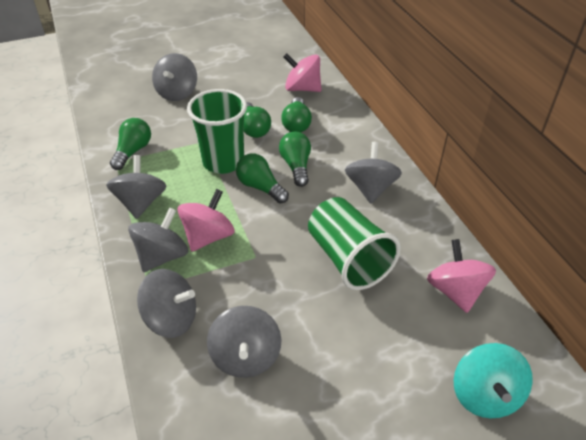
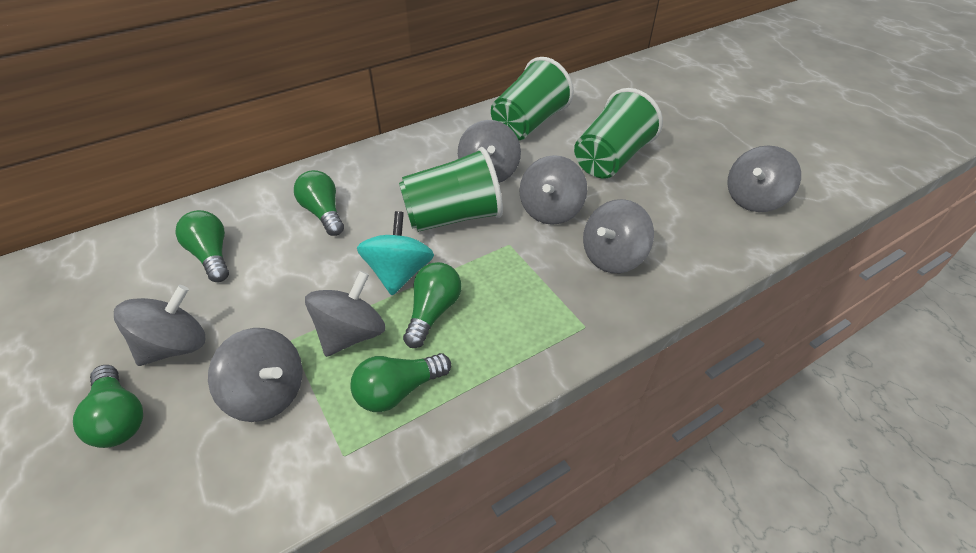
green cup: [187,89,247,174] [308,197,401,290] = 2 -> [399,147,503,232] [491,57,574,140] [574,88,663,178] = 3
grey spinning top: [106,155,167,219] [128,208,188,272] [137,269,196,338] [152,53,197,101] [207,306,281,378] [345,142,402,204] = 6 -> [114,285,205,366] [208,328,302,422] [305,271,385,357] [458,120,521,183] [519,155,587,225] [583,199,654,273] [728,145,801,212] = 7
pink spinning top: [178,189,235,252] [283,53,322,92] [427,239,496,313] = 3 -> none = 0

